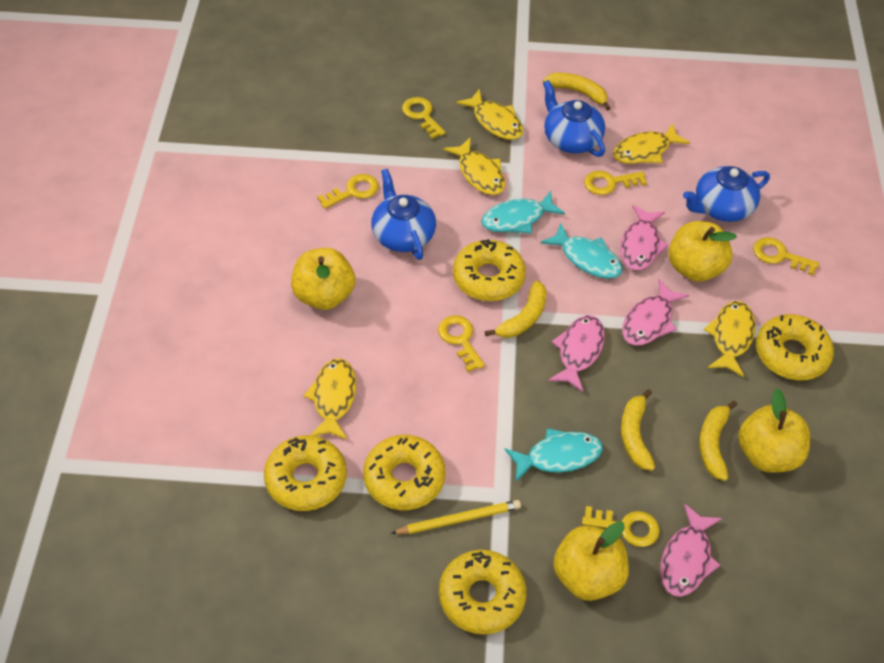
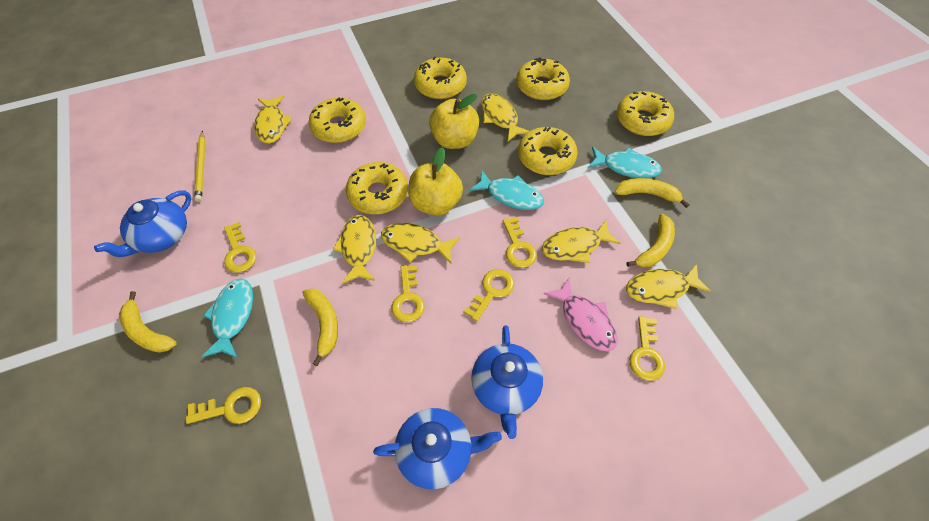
pink fish: [548,315,605,392] [620,205,669,270] [622,279,689,346] [660,504,722,597] = 4 -> [544,278,618,351] = 1
yellow apple: [291,248,355,310] [553,521,629,601] [668,221,737,282] [739,389,810,473] = 4 -> [408,148,463,216] [429,94,479,149] = 2
yellow donut: [264,435,347,511] [363,435,445,510] [439,550,527,635] [453,239,526,301] [756,314,834,380] = 5 -> [308,98,366,143] [346,162,408,214] [414,57,467,99] [516,57,570,100] [518,127,578,175] [617,91,674,136] = 6
yellow fish: [303,358,356,440] [443,137,505,195] [456,89,523,140] [613,123,690,164] [704,301,756,377] = 5 -> [254,95,292,144] [333,215,376,284] [381,223,460,263] [481,93,529,142] [542,220,621,263] [626,264,711,309] = 6

